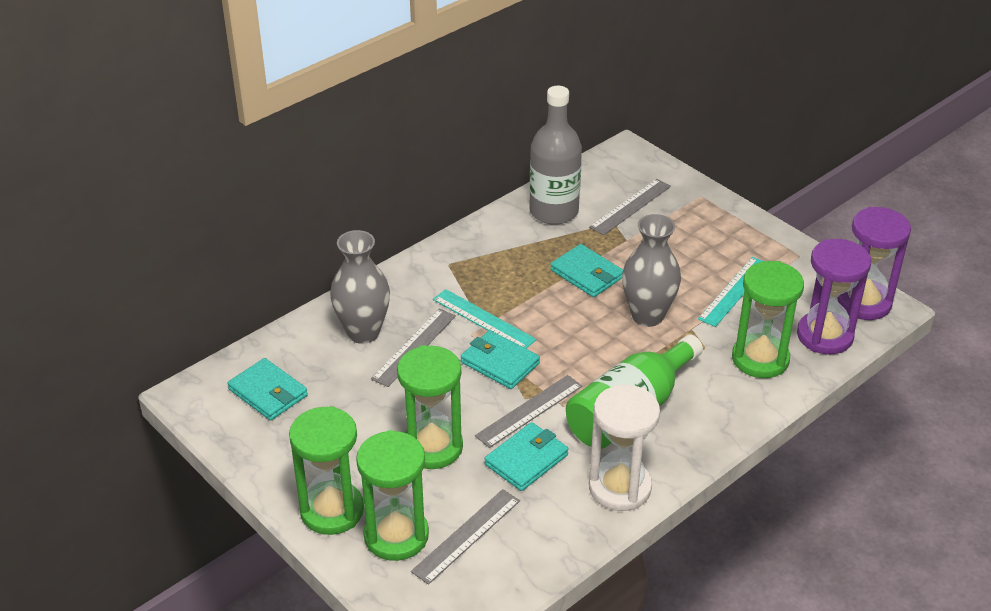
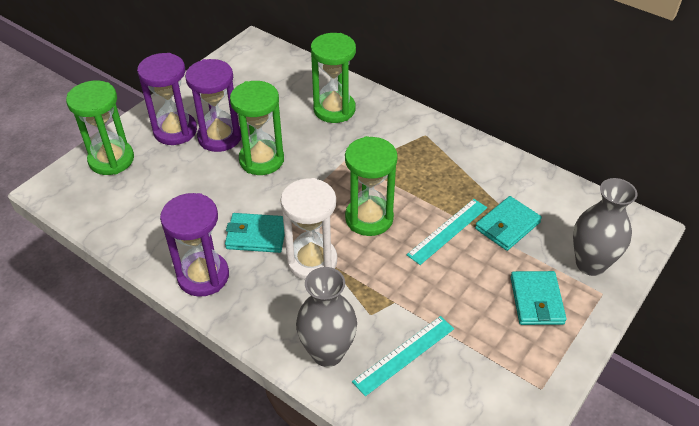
green bottle: [566,335,703,449] = 1 -> none = 0
grey bottle: [529,86,582,225] = 1 -> none = 0
grey ruler: [371,308,456,387] [411,489,520,585] [475,375,582,448] [589,179,671,235] = 4 -> none = 0
purple hourglass: [797,239,871,354] [837,207,911,320] = 2 -> [137,53,197,145] [160,193,229,297] [185,59,241,152] = 3
turquoise wallet: [227,358,308,421] [461,330,540,389] [485,422,569,491] [550,244,623,297] = 4 -> [225,213,285,253] [475,196,542,251] [510,271,567,325] = 3

